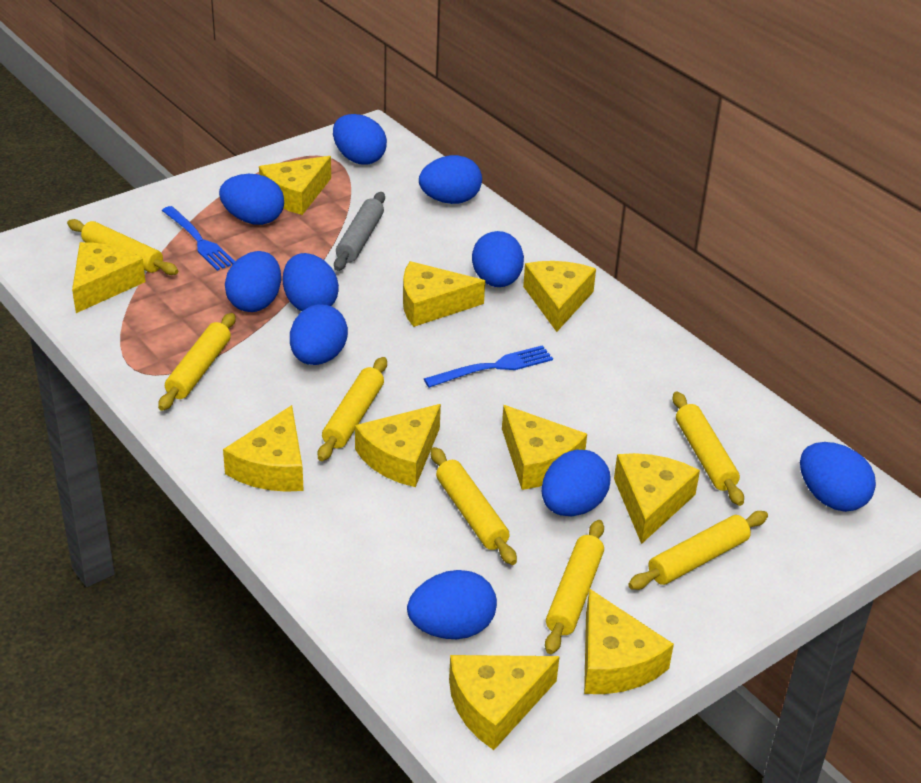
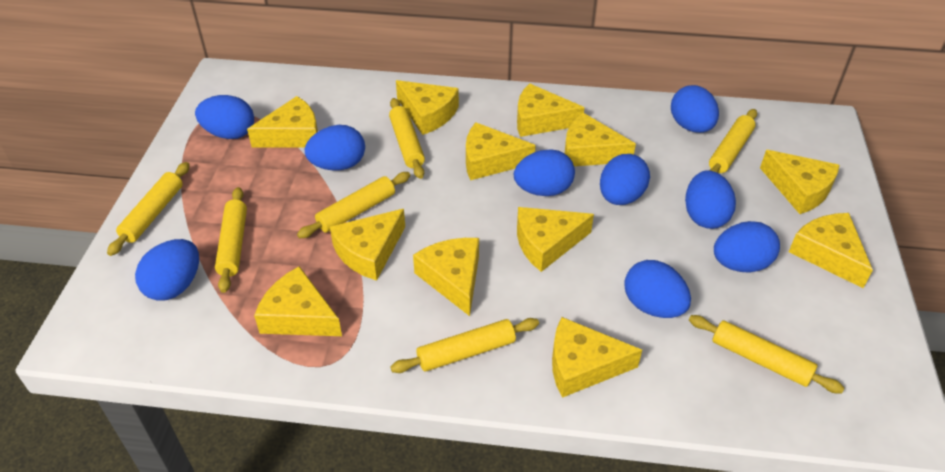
blue egg: [219,174,284,225] [225,251,281,312] [283,253,339,311] [290,304,348,365] [333,114,387,164] [407,570,497,639] [419,155,482,204] [472,231,524,287] [542,449,611,516] [800,442,876,512] = 10 -> [135,239,199,301] [195,95,254,139] [305,125,365,170] [514,149,575,196] [600,154,650,205] [624,260,691,318] [671,85,719,133] [685,170,736,229] [714,221,780,272] = 9
blue fork: [162,206,235,271] [424,345,553,388] = 2 -> none = 0
grey rolling pin: [334,192,385,271] = 1 -> none = 0
yellow cheese: [72,242,145,313] [223,405,304,492] [259,156,331,215] [355,404,441,487] [403,261,485,327] [449,655,560,750] [502,405,587,490] [523,261,596,332] [584,589,674,694] [614,453,700,544] = 10 -> [247,96,318,148] [254,266,342,336] [330,209,405,281] [396,80,459,135] [413,238,479,316] [466,122,536,180] [517,83,585,137] [517,207,594,272] [552,317,642,398] [564,113,636,166] [760,150,840,214] [789,213,873,288] = 12

